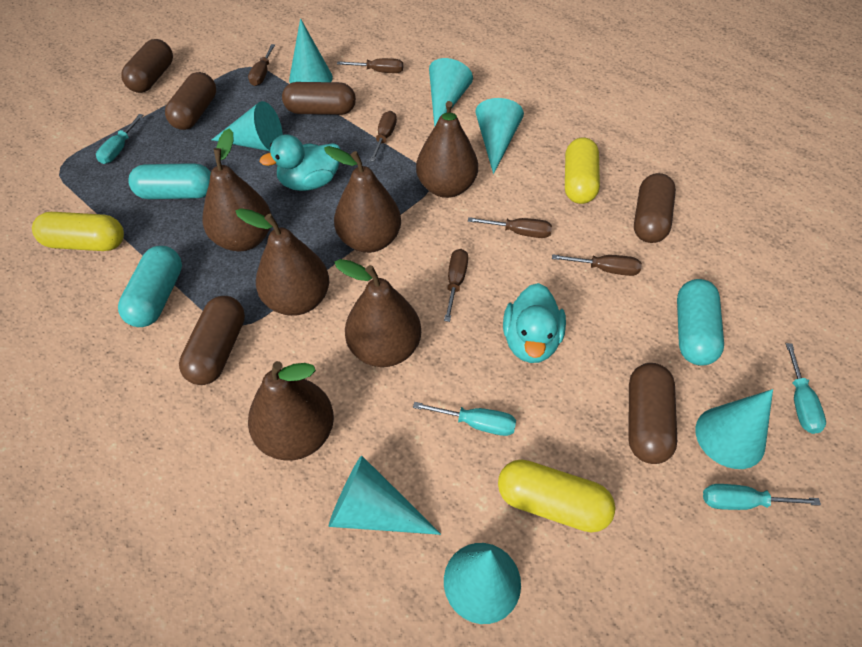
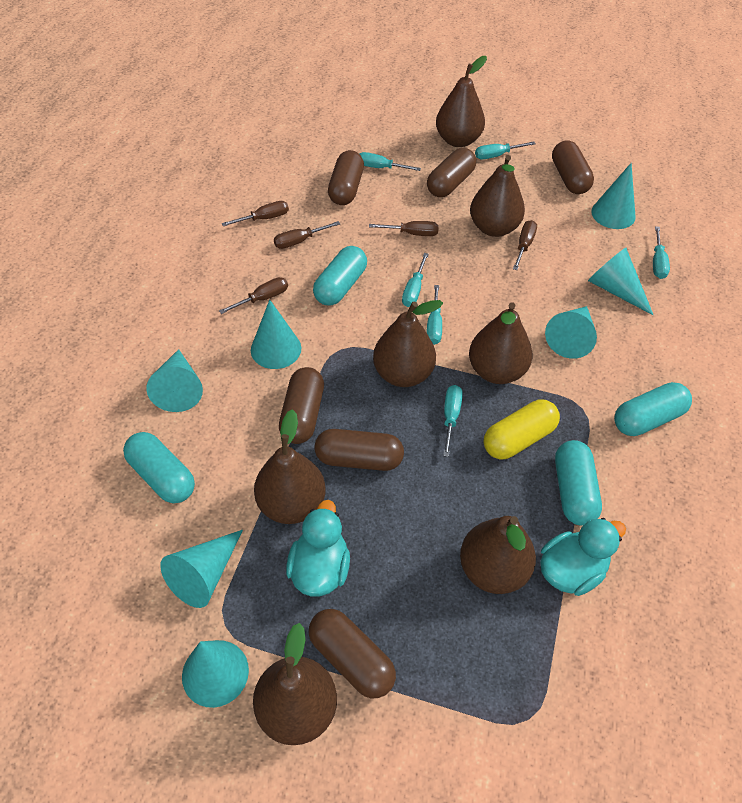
brown pear: [203,128,271,251] [236,208,329,316] [248,361,334,461] [324,146,401,253] [334,259,421,367] [416,101,478,198] = 6 -> [253,623,337,745] [254,409,326,524] [373,300,443,387] [436,56,487,147] [460,516,536,594] [469,302,532,384] [470,155,525,237] = 7
brown screwdriver: [248,44,275,86] [337,58,403,73] [370,111,397,162] [444,249,468,322] [468,217,552,238] [552,254,642,276] = 6 -> [219,277,288,314] [222,201,289,226] [274,221,340,249] [369,221,439,236] [513,220,537,270] = 5
turquoise capsule: [118,246,182,327] [128,163,211,199] [677,279,724,366] = 3 -> [123,432,195,503] [313,246,367,306] [555,440,602,526] [614,382,692,436] = 4
turquoise screwdriver: [96,114,143,164] [413,402,516,436] [703,484,821,510] [786,343,826,434] = 4 -> [360,152,421,171] [402,253,429,307] [426,285,442,345] [443,385,463,457] [475,141,535,159] [653,226,670,279] = 6
yellow capsule: [32,212,124,251] [498,459,615,533] [565,137,600,204] = 3 -> [483,400,560,459] = 1

